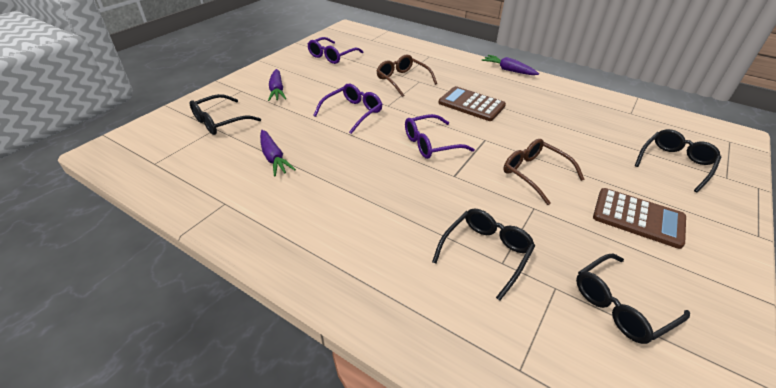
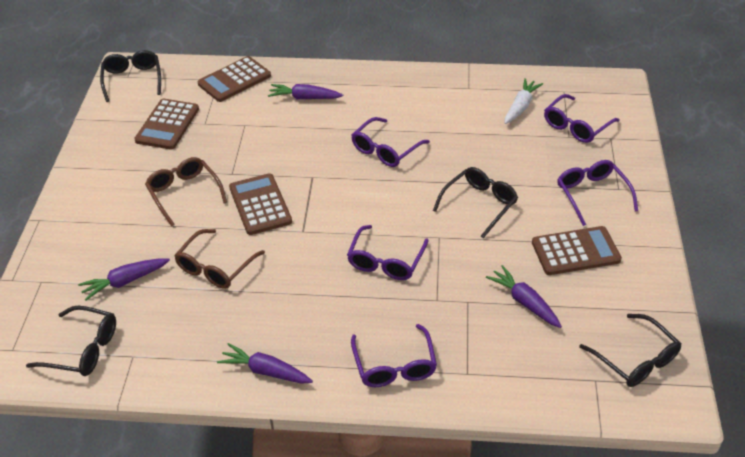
brown calculator: [438,86,506,121] [593,188,686,249] = 2 -> [134,99,199,150] [198,56,271,102] [229,173,292,235] [532,226,622,275] = 4
purple carrot: [260,130,296,177] [268,69,286,101] [482,55,539,75] = 3 -> [78,258,170,300] [217,343,313,384] [268,84,343,99] [486,265,562,328] = 4
purple glasses: [307,37,363,64] [313,83,383,134] [405,114,475,159] = 3 -> [347,225,429,280] [351,324,437,387] [352,117,430,167] [544,94,620,143] [557,160,638,226] = 5
white carrot: none = 0 -> [504,78,543,124] = 1

